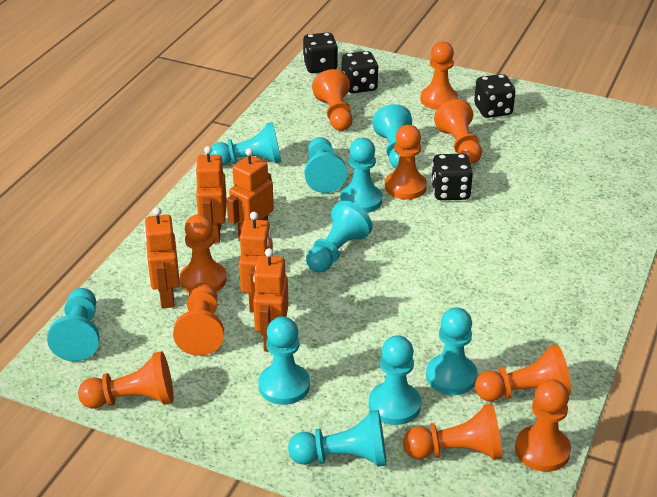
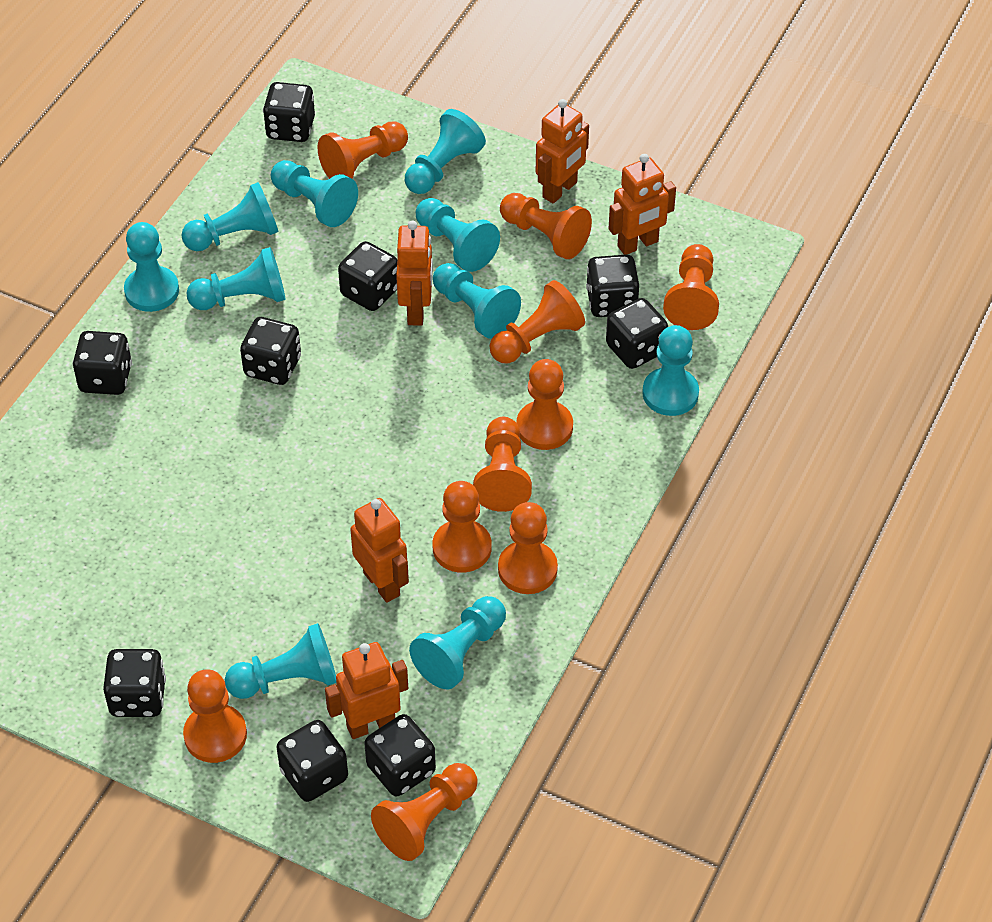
black dice: [303,33,338,73] [342,51,379,93] [431,154,473,200] [474,74,515,118] = 4 -> [73,331,132,395] [103,649,166,717] [240,317,301,385] [263,82,315,142] [276,720,348,802] [338,241,397,311] [364,714,436,796] [586,254,639,317] [606,298,668,369] = 9

